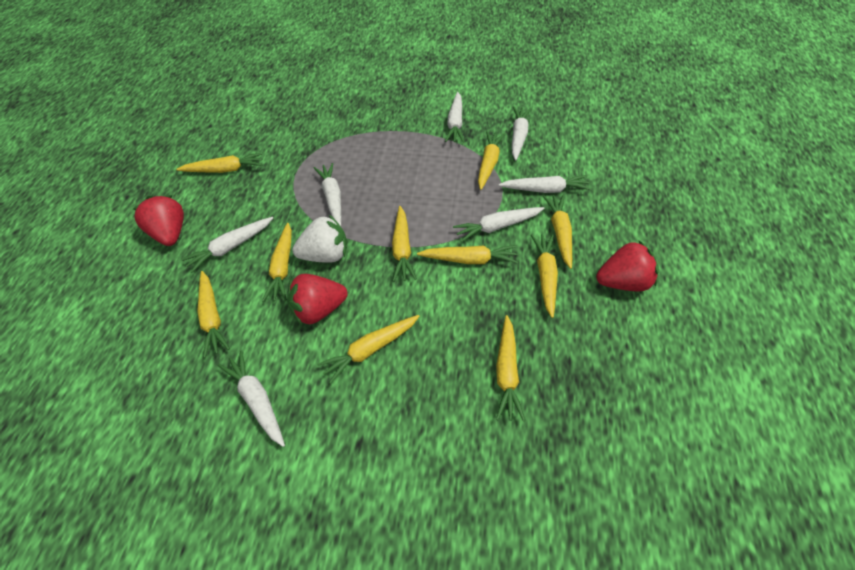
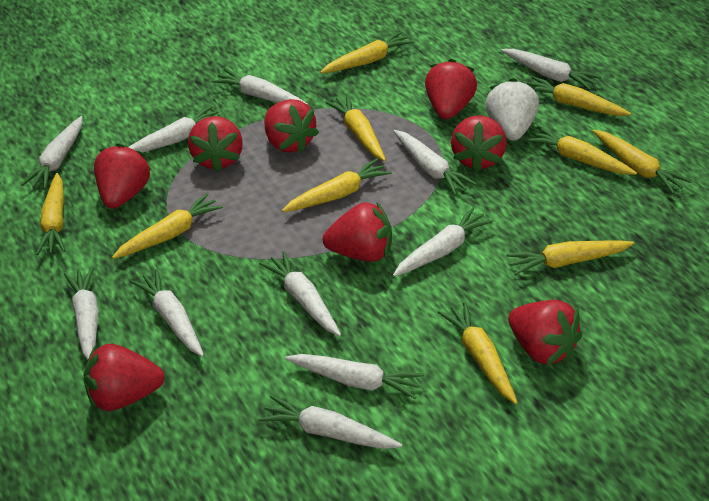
red strawberry: [133,195,184,246] [287,274,348,325] [596,240,659,291] = 3 -> [84,344,165,411] [94,143,151,209] [188,116,243,172] [264,99,319,153] [323,202,392,262] [425,59,477,119] [451,115,507,173] [508,300,582,365] = 8
white carrot: [181,217,273,273] [218,351,285,447] [314,163,341,226] [445,92,464,143] [453,207,544,242] [498,175,591,193] [512,106,531,161] = 7 -> [21,116,83,189] [64,267,99,360] [128,105,225,152] [130,269,204,357] [211,69,307,104] [258,395,402,449] [259,251,341,336] [285,354,424,399] [393,207,494,277] [394,130,477,195] [501,49,602,90] = 11

